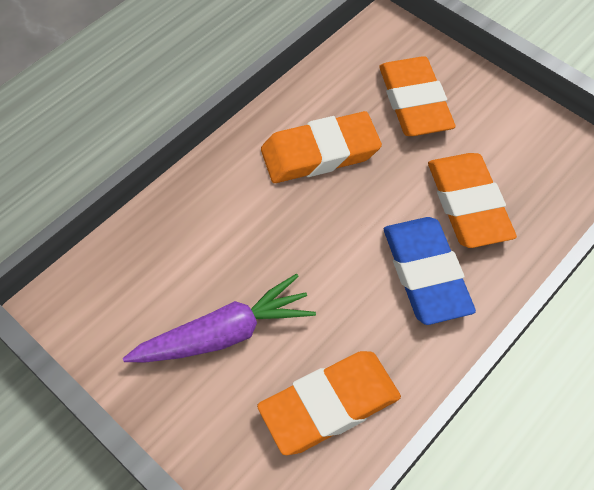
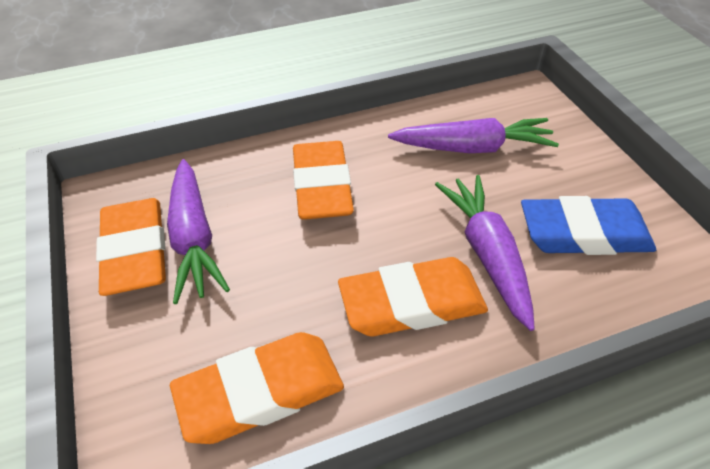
purple carrot: [123,274,316,362] = 1 -> [167,159,230,304] [388,118,559,153] [435,175,535,331] = 3

